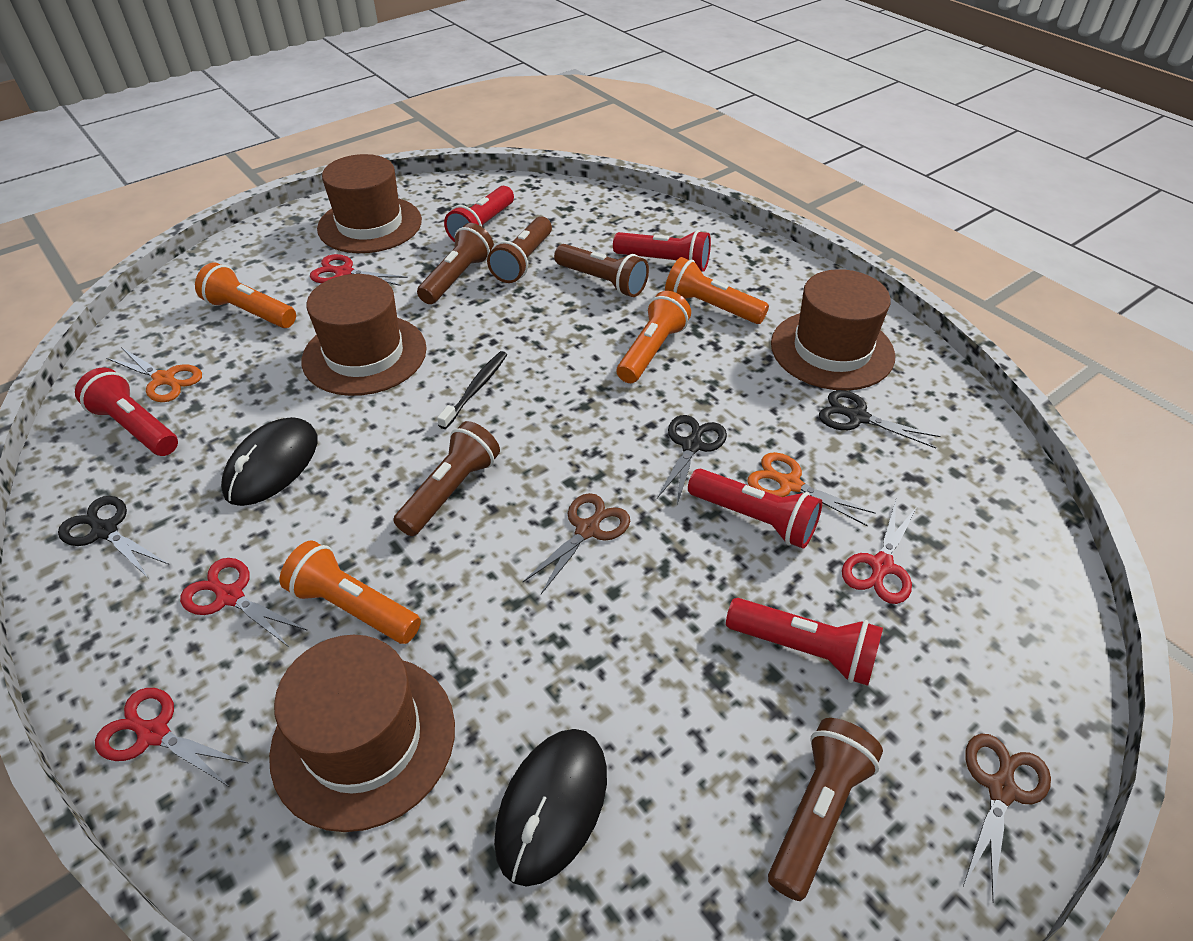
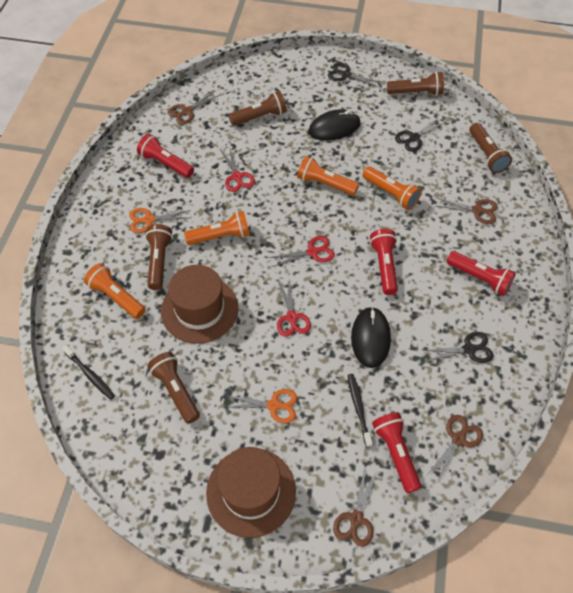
black toothbrush: [437,351,507,429] = 1 -> [62,345,115,400] [348,374,373,448] = 2
brown hat: [269,635,455,832] [302,274,427,396] [317,154,422,253] [771,269,895,391] = 4 -> [161,265,239,344] [206,447,296,538] = 2
brown scissors: [522,493,630,594] [963,734,1051,903] = 2 -> [168,91,220,124] [333,468,377,547] [428,415,483,482] [435,198,498,224] = 4
red flashlight: [75,367,178,456] [444,186,514,242] [613,230,711,272] [688,469,822,549] [726,598,883,686] = 5 -> [137,134,194,178] [370,229,398,295] [372,412,422,493] [447,251,516,296] = 4
red scissors: [95,688,248,786] [180,558,308,647] [310,254,408,286] [842,500,917,604] = 4 -> [220,146,255,192] [269,236,335,267] [277,279,311,337] = 3

